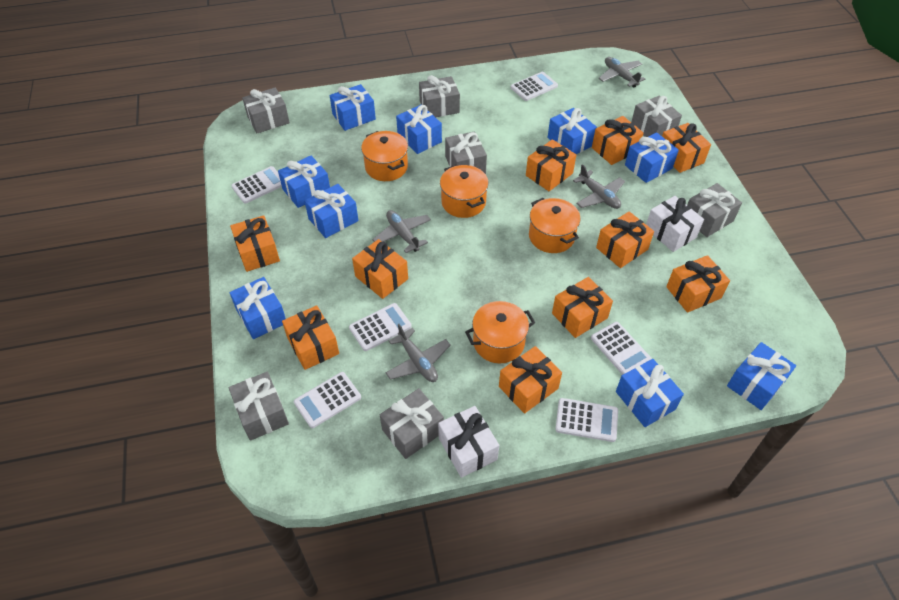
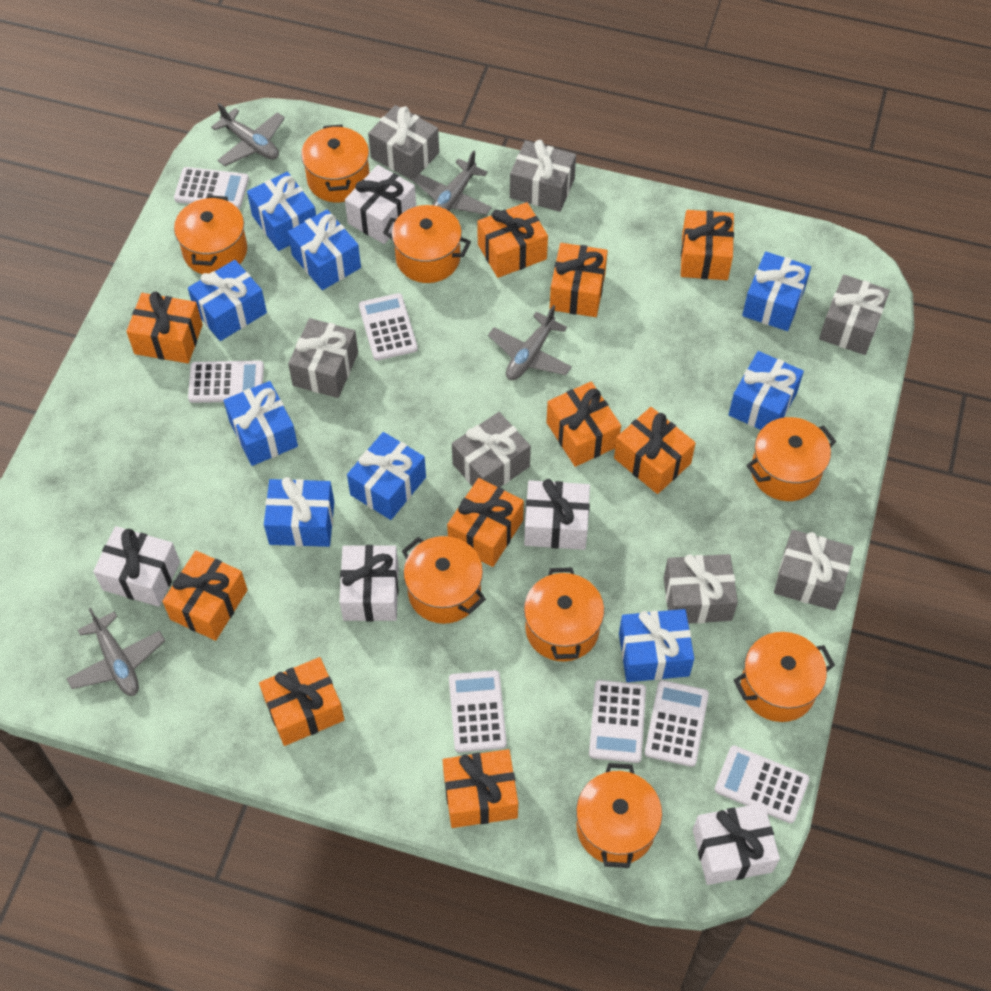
orange pot: [361,131,408,181] [440,165,488,218] [465,301,535,363] [529,198,581,253] = 4 -> [174,195,247,274] [301,124,369,202] [383,205,471,283] [402,536,486,624] [524,567,604,661] [576,763,662,868] [734,632,835,722] [746,417,836,501] = 8
white calculator: [231,166,282,204] [294,372,361,428] [349,303,412,351] [511,72,558,101] [555,398,618,442] [591,322,652,375] = 6 -> [174,167,249,209] [188,360,264,403] [359,293,418,361] [449,670,507,752] [589,680,646,763] [645,680,709,767] [714,745,810,823] = 7
white gift: [438,406,499,478] [646,196,704,252] = 2 -> [93,526,180,607] [339,545,399,621] [345,165,416,244] [524,479,590,550] [693,803,780,885] = 5

